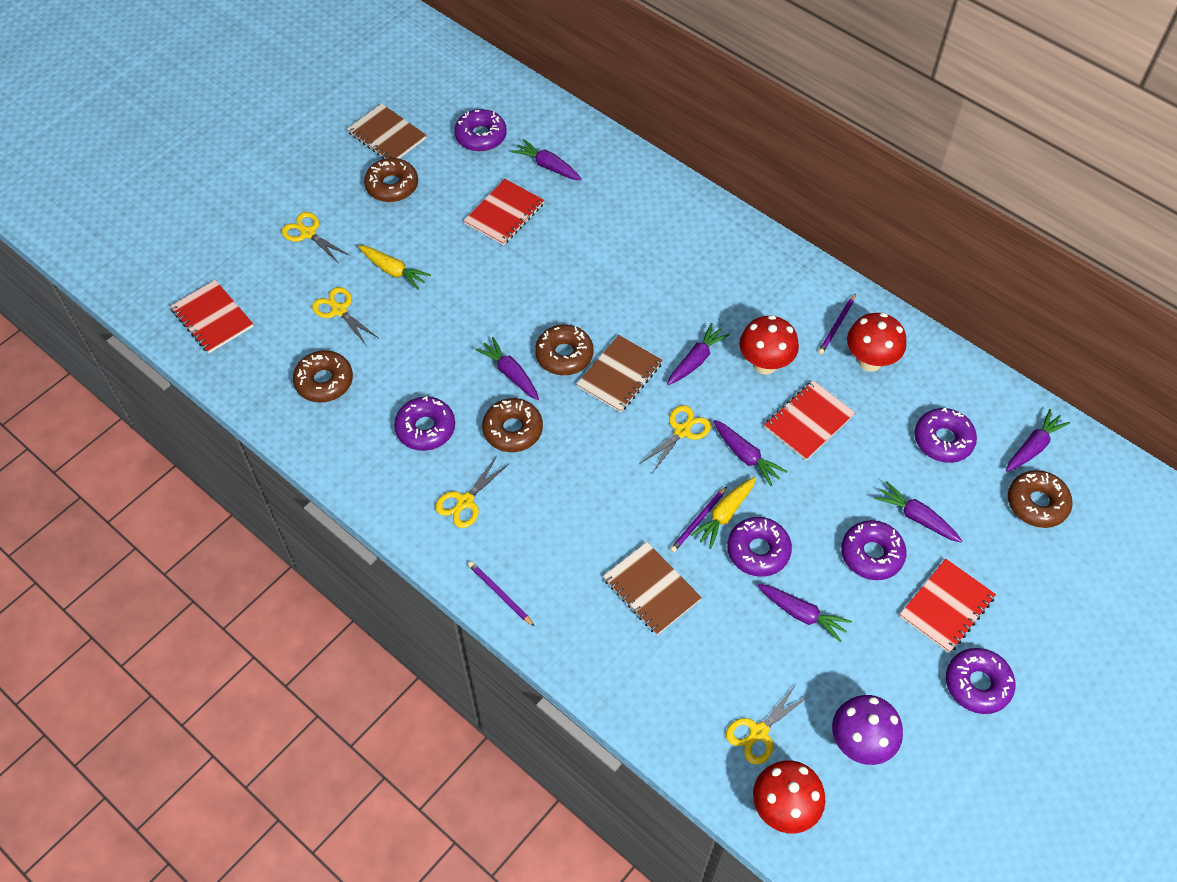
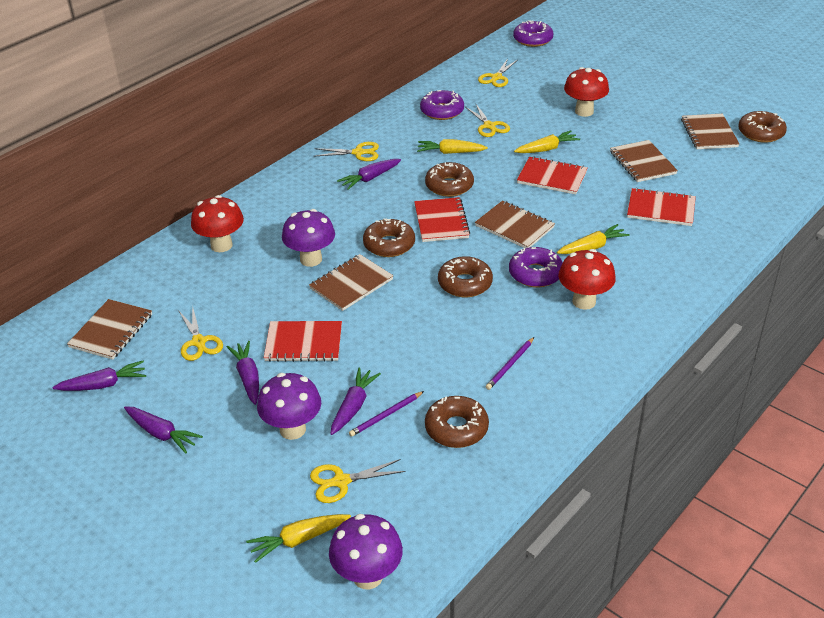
brown notebook: [347,103,427,159] [576,335,663,413] [603,542,702,635] = 3 -> [67,299,152,360] [309,254,393,311] [475,201,555,248] [610,140,678,182] [681,114,739,149] = 5
purple carrot: [475,337,539,400] [512,139,582,180] [667,323,730,385] [713,420,787,486] [758,584,852,642] [874,481,962,542] [1006,409,1070,472] = 7 -> [52,361,146,391] [124,406,203,453] [227,341,259,405] [330,367,381,435] [337,159,401,190] = 5
purple donut: [394,396,455,451] [454,109,507,152] [727,517,792,577] [841,520,906,580] [915,408,977,463] [946,648,1015,714] = 6 -> [420,90,464,120] [509,247,563,288] [513,20,553,47] = 3
purple mushroom: [832,695,903,765] = 1 -> [257,373,321,440] [282,209,335,267] [329,514,403,589] = 3
purple pencil: [468,561,534,626] [670,486,727,552] [818,294,856,354] = 3 -> [349,391,424,437] [486,337,534,390] = 2
yellow carrot: [358,245,431,290] [690,477,756,549] = 2 -> [246,514,351,563] [417,139,488,154] [514,131,580,153] [557,224,630,254] = 4

